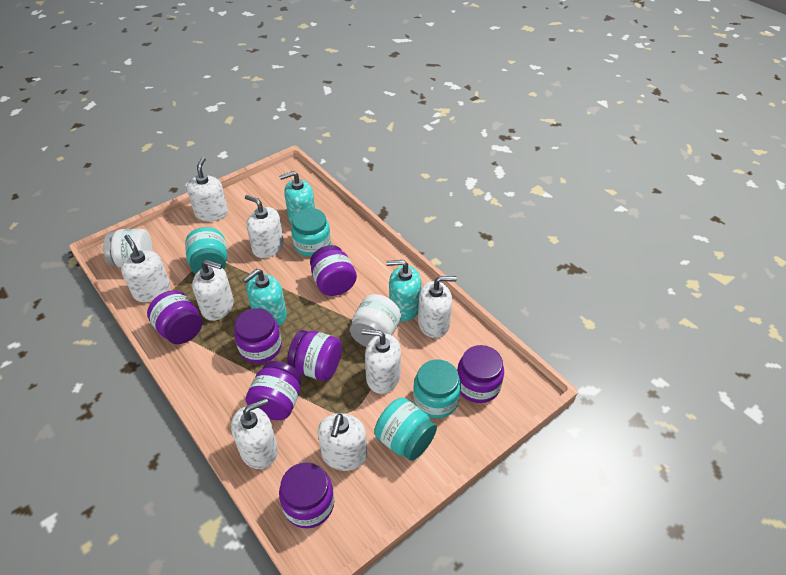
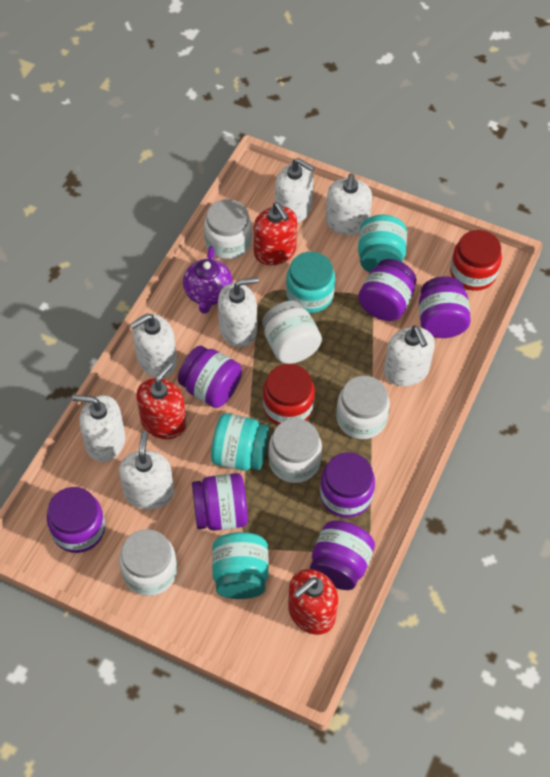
purple teapot: none = 0 -> [183,246,233,314] = 1
red jar: none = 0 -> [263,364,315,425] [450,230,502,291] = 2
red soap dispenser: none = 0 -> [136,362,187,439] [254,202,297,265] [288,569,338,635] = 3
turquoise soap dispenser: [243,269,287,326] [279,171,315,224] [386,260,421,321] = 3 -> none = 0
white jar: [103,229,153,268] [350,294,401,347] = 2 -> [119,529,177,596] [204,199,252,259] [262,301,322,364] [268,418,322,483] [336,376,390,439] = 5
white soap dispenser: [121,235,170,302] [187,157,228,221] [192,260,234,321] [231,398,278,469] [245,195,284,258] [318,413,367,471] [362,329,401,394] [418,276,457,338] = 8 -> [72,395,125,462] [119,431,174,510] [130,314,177,377] [218,277,259,347] [275,158,315,223] [326,173,372,236] [384,326,435,386] = 7

